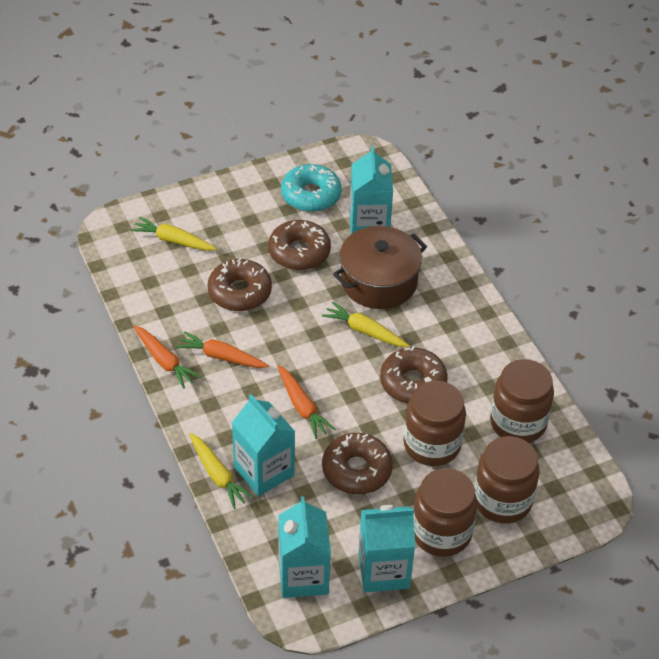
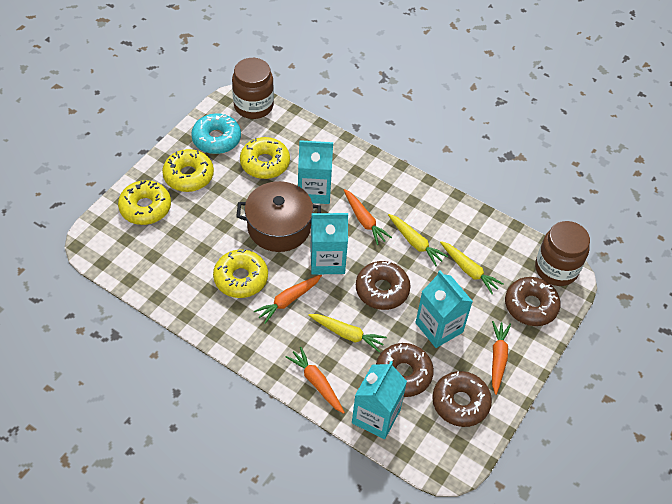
brown jar: [403,381,466,466] [414,468,477,557] [474,436,540,524] [490,359,554,443] = 4 -> [232,58,274,119] [535,221,590,286] = 2
orange carrot: [133,325,201,389] [176,331,269,368] [277,365,336,439] = 3 -> [254,275,322,324] [286,347,345,414] [344,189,392,245] [492,321,511,395] = 4
yellow donut: none = 0 -> [118,180,171,225] [162,149,214,192] [213,249,268,298] [240,137,290,179] = 4

